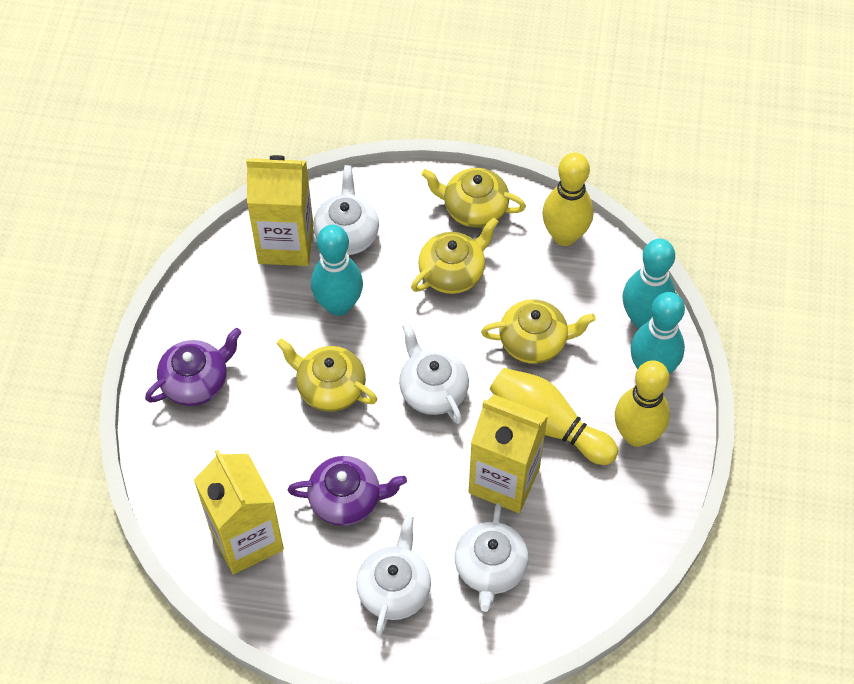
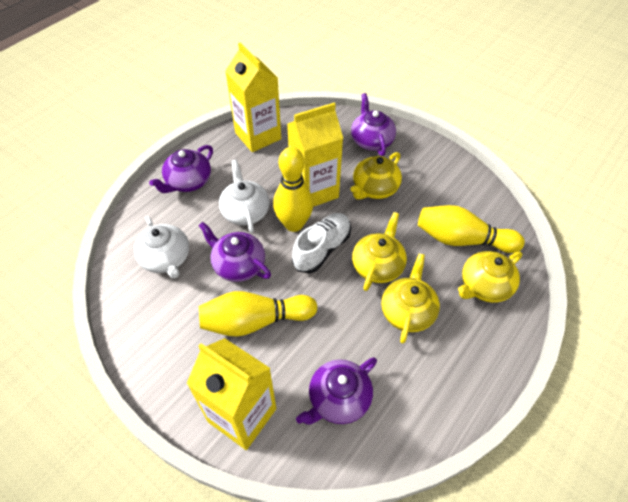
purple teapot: [145,328,242,406] [288,456,407,526] = 2 -> [149,145,213,193] [198,222,271,282] [296,357,377,425] [351,93,396,156] = 4
turquoise bowling pin: [311,225,363,316] [623,239,676,328] [631,292,685,374] = 3 -> none = 0
white shoe: none = 0 -> [292,213,351,273] = 1
white teapot: [313,165,379,255] [356,515,431,636] [399,323,469,424] [455,503,529,612] = 4 -> [134,216,189,279] [219,160,270,233] = 2

